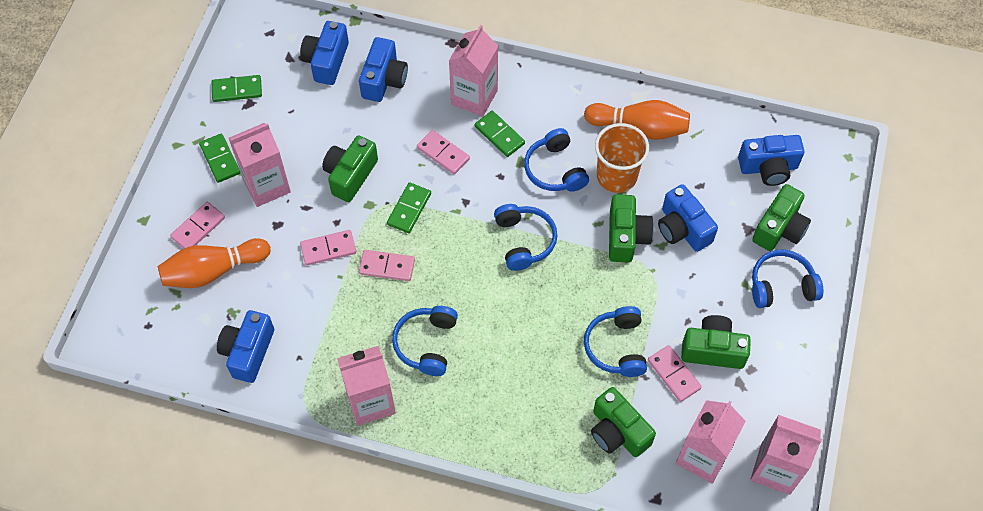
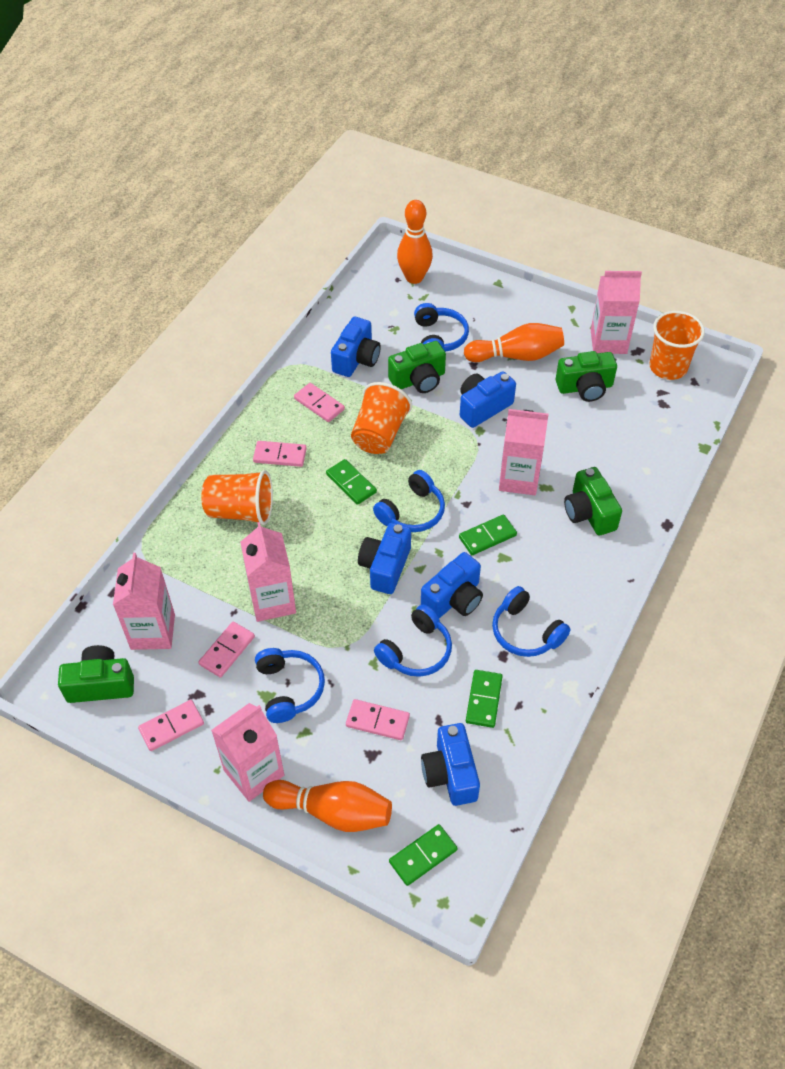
green camera: [322,136,378,202] [591,387,656,457] [609,194,654,262] [681,315,751,369] [752,184,811,251] = 5 -> [58,645,134,703] [388,341,446,393] [556,351,617,402] [564,467,622,535] = 4
orange bowling pin: [158,238,270,288] [584,100,690,140] = 2 -> [263,780,392,832] [397,200,433,284] [464,323,564,362] = 3
orange cup: [595,123,649,193] = 1 -> [201,470,273,525] [351,382,412,454] [649,311,705,380] = 3

